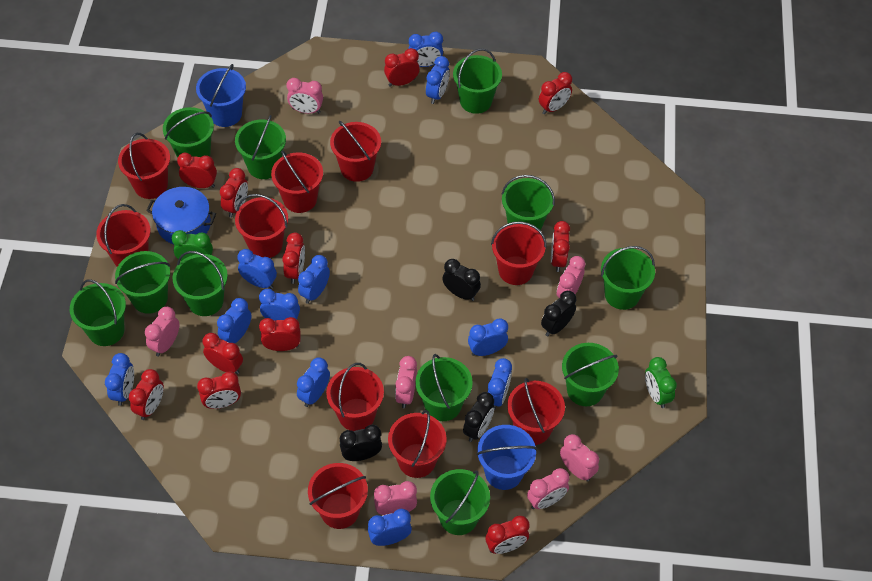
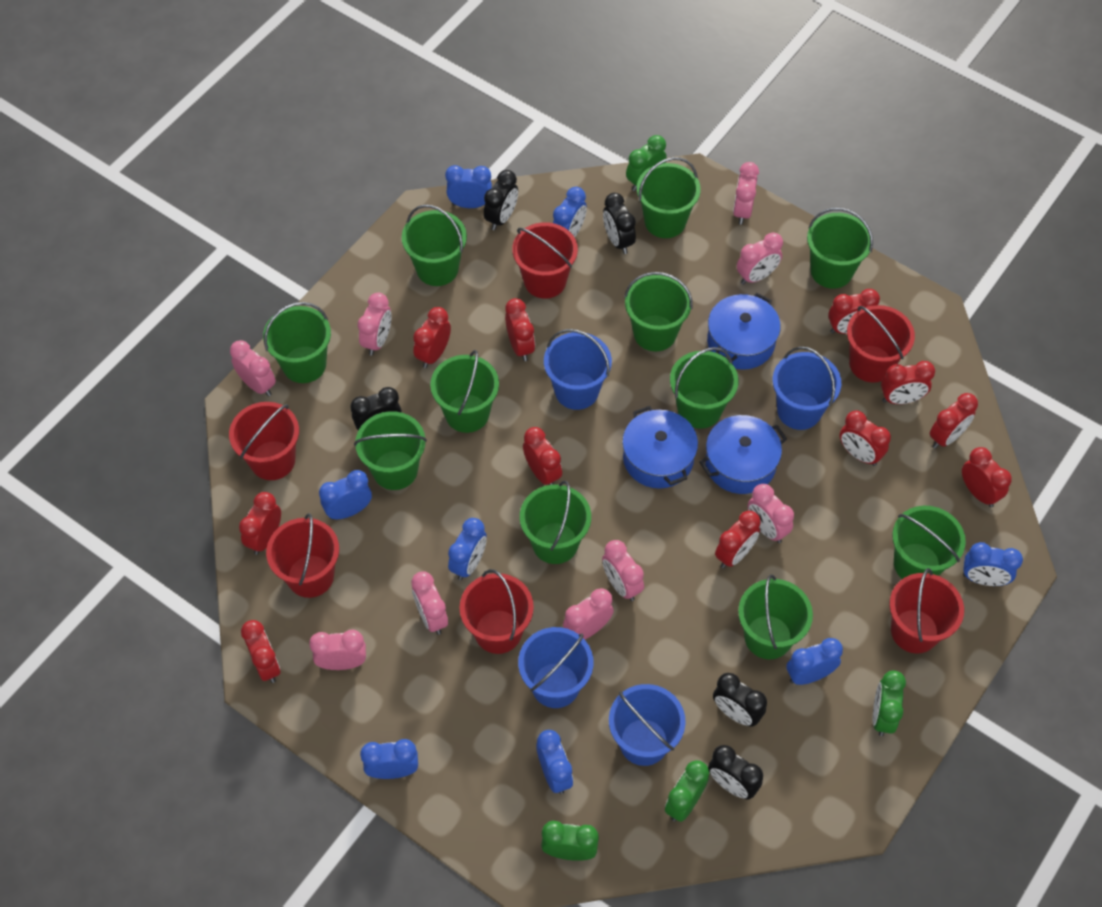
black clock: [340,425,382,461] [442,259,481,301] [463,392,494,442] [541,291,576,336] = 4 -> [350,387,402,431] [484,170,518,230] [603,193,636,254] [708,745,763,799] [713,673,767,727] = 5
blue bucket: [196,64,246,127] [476,425,537,490] = 2 -> [518,627,593,708] [544,329,612,410] [609,684,686,766] [773,346,841,430] = 4
blue clock: [105,353,134,406] [217,298,251,343] [238,249,277,289] [259,289,300,320] [297,358,330,407] [298,255,330,304] [368,509,412,546] [408,32,443,67] [426,56,450,104] [468,319,508,356] [488,358,512,410] = 11 -> [319,470,372,520] [360,739,418,779] [445,165,492,208] [448,518,487,580] [536,730,573,794] [553,187,587,238] [786,638,843,685] [963,542,1023,586] = 8
blue pot: [146,187,216,244] = 1 -> [622,406,698,489] [699,415,787,494] [707,293,781,370] = 3
green clock: [171,230,213,261] [645,357,677,408] = 2 -> [541,821,599,861] [626,135,667,191] [665,760,709,822] [872,670,906,736] = 4
pink clock: [145,307,179,356] [286,78,323,114] [374,481,417,515] [395,356,417,408] [527,468,569,509] [557,256,585,298] [560,434,599,482] = 7 -> [230,340,276,397] [309,630,366,670] [358,293,392,355] [411,571,448,635] [563,588,614,639] [602,540,644,601] [733,162,759,225] [737,232,783,285] [748,484,794,543] = 9
red bucket: [96,204,151,267] [118,133,170,199] [235,194,288,258] [271,150,323,213] [308,463,368,529] [326,363,384,431] [330,121,381,182] [388,410,447,478] [491,222,546,285] [507,378,565,445] = 10 -> [229,402,299,480] [266,513,339,598] [459,569,534,654] [512,222,578,299] [847,305,915,383] [889,568,964,653] = 6

